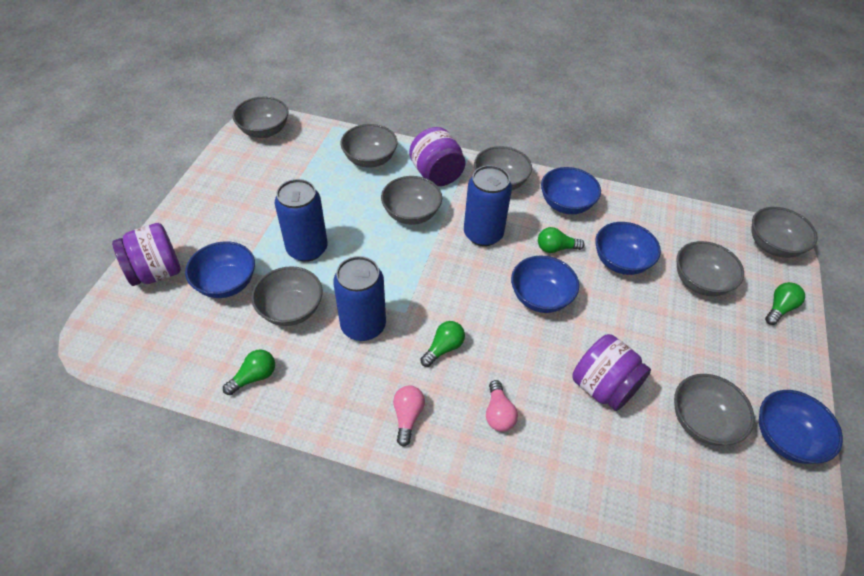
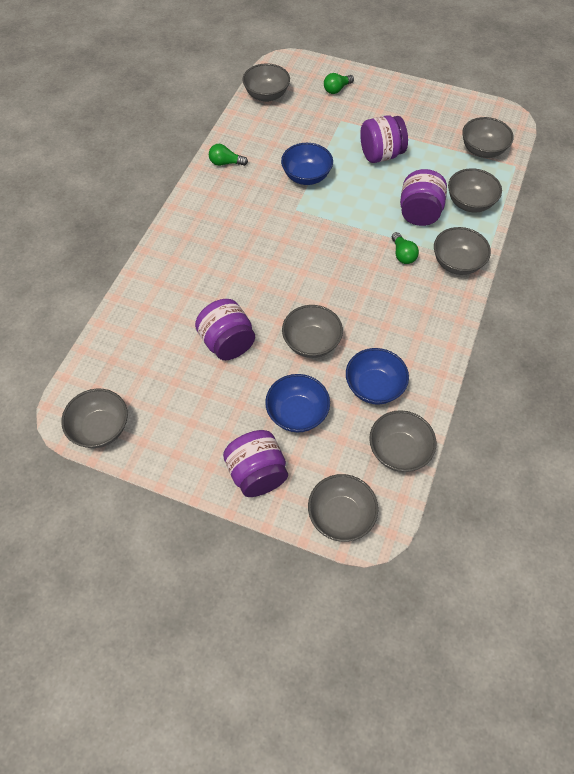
blue bowl: [185,241,255,298] [511,256,579,313] [541,167,601,214] [595,222,661,275] [759,390,843,464] = 5 -> [265,374,330,433] [281,143,333,185] [346,348,409,404] = 3
blue can: [275,179,328,262] [333,256,386,341] [464,165,512,246] = 3 -> none = 0
green light bulb: [223,349,275,395] [420,321,465,367] [538,227,584,253] [765,282,805,325] = 4 -> [209,144,248,166] [324,73,354,94] [392,232,419,264] = 3
pink light bulb: [393,385,425,447] [486,380,518,432] = 2 -> none = 0
purple jar: [112,223,181,286] [409,127,466,186] [572,334,651,411] = 3 -> [195,299,255,360] [223,430,288,497] [360,115,408,163] [400,169,447,226] = 4

